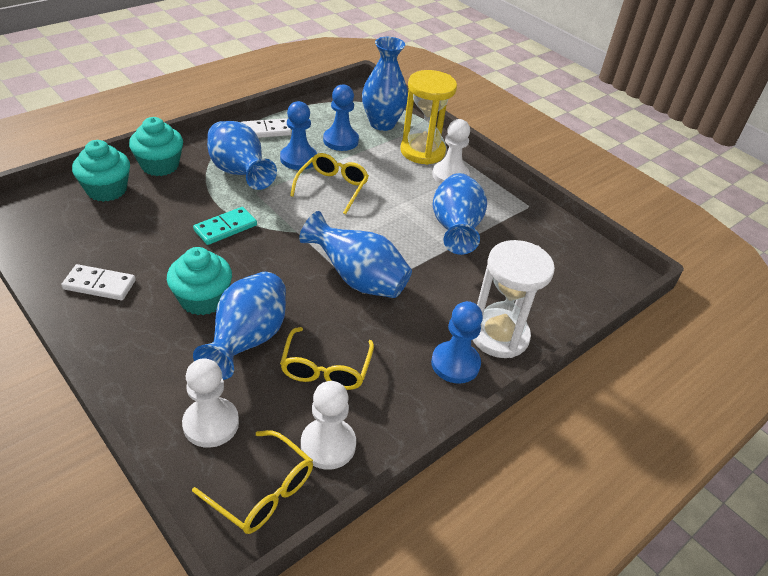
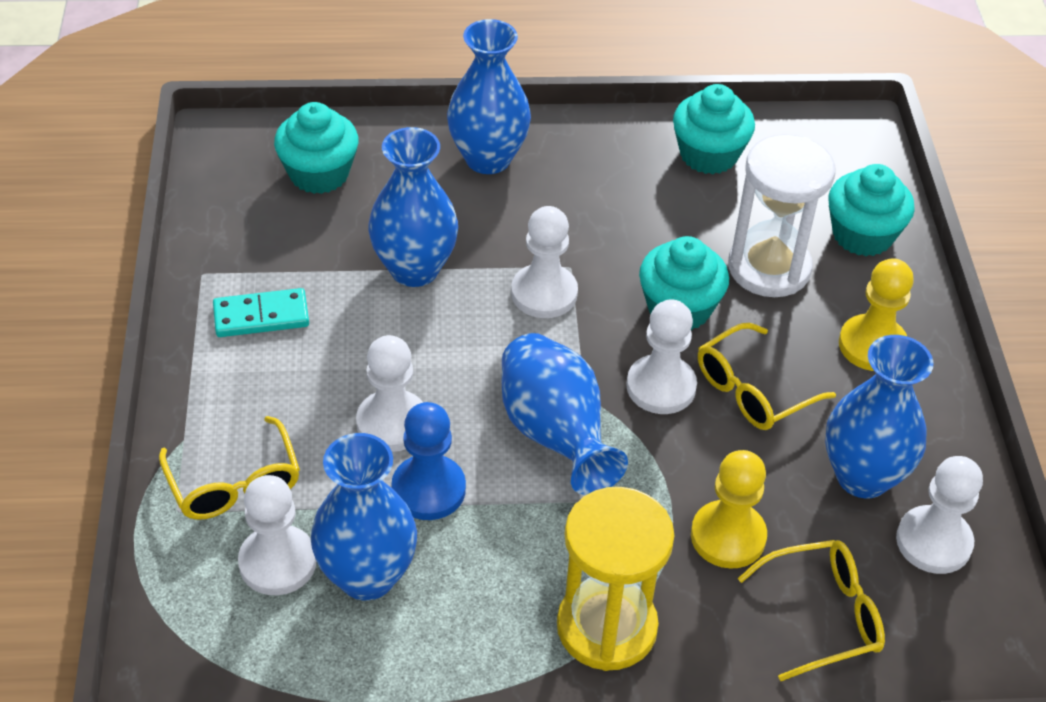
blue pawn: [280,101,317,170] [323,84,359,151] [431,301,483,384] = 3 -> [391,402,466,520] = 1
turquoise cupcake: [72,140,130,202] [129,117,183,176] [167,247,232,315] = 3 -> [274,102,359,194] [639,236,729,331] [673,84,755,174] [828,164,915,256] = 4
white domino: [61,264,136,300] [241,118,291,138] = 2 -> none = 0
white pawn: [182,358,239,448] [301,381,356,470] [432,119,470,184] = 3 -> [238,475,316,595] [356,335,423,452] [511,206,578,318] [626,299,697,414] [896,456,983,574] = 5
yellow pawn: none = 0 -> [691,450,767,569] [839,258,914,371] = 2

